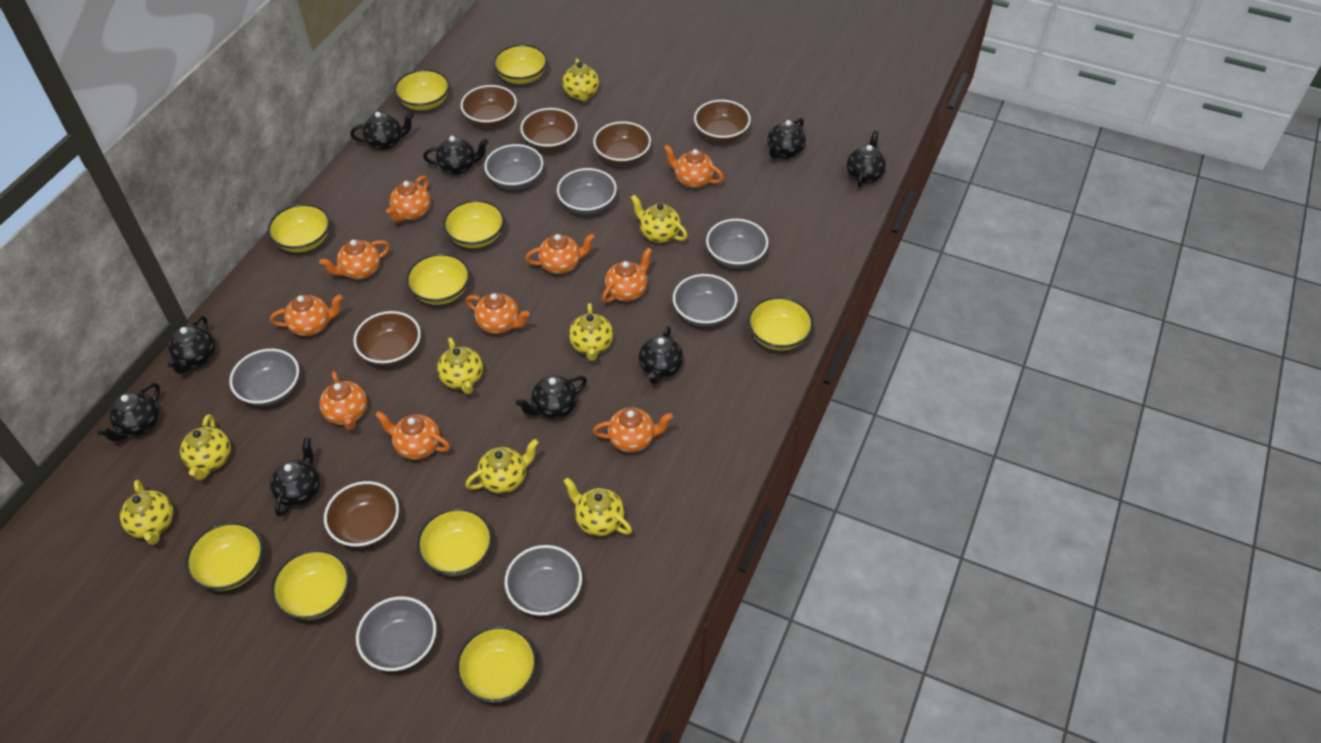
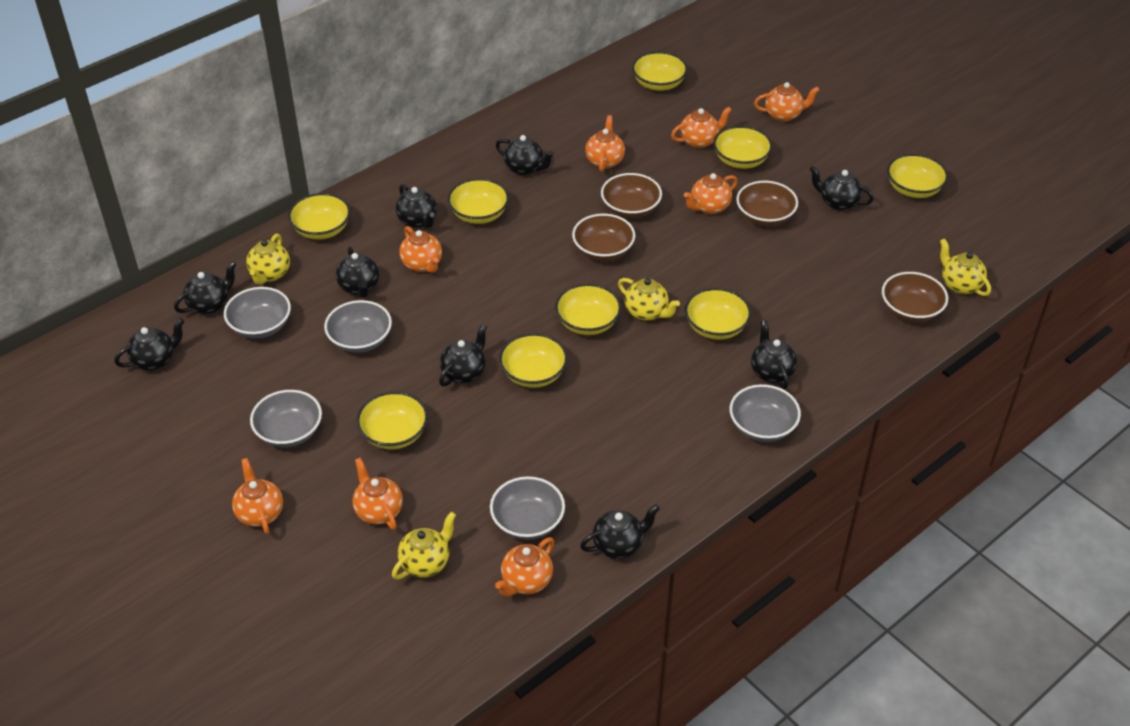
brown bowl: [324,481,399,548] [353,311,421,366] [461,85,517,127] [520,108,578,151] [593,121,651,166] [694,100,751,143] = 6 -> [572,214,635,261] [601,173,662,218] [736,181,798,226] [882,272,948,323] = 4
grey bowl: [229,349,299,406] [356,597,437,671] [484,144,544,189] [505,545,582,616] [557,168,617,215] [673,274,738,327] [706,219,769,268] = 7 -> [224,287,291,339] [250,390,322,448] [324,300,392,353] [490,476,565,540] [730,384,801,442] = 5
orange teapot: [270,294,342,336] [319,239,390,280] [319,371,367,430] [375,411,450,460] [386,176,431,222] [466,292,530,334] [525,234,595,274] [593,408,673,453] [602,248,652,303] [664,145,724,188] = 10 -> [232,458,283,534] [352,458,403,530] [399,226,442,273] [495,537,554,597] [585,115,625,172] [671,107,732,148] [684,173,737,214] [754,82,820,122] = 8
yellow bowl: [185,522,264,591] [268,204,330,252] [271,549,350,620] [394,69,450,110] [406,253,470,305] [417,508,493,576] [443,200,505,248] [456,625,537,703] [493,44,548,84] [748,297,814,351] = 10 -> [288,193,350,240] [356,391,428,449] [447,178,509,224] [499,333,568,388] [555,284,621,335] [632,51,688,91] [685,288,751,340] [713,126,773,169] [887,154,948,198] = 9
yellow teapot: [120,480,174,545] [180,414,231,480] [437,337,483,394] [465,439,539,494] [562,58,599,101] [563,477,632,536] [569,303,613,361] [631,195,688,243] = 8 -> [246,233,290,285] [392,512,456,580] [618,278,680,321] [940,239,991,296] = 4

